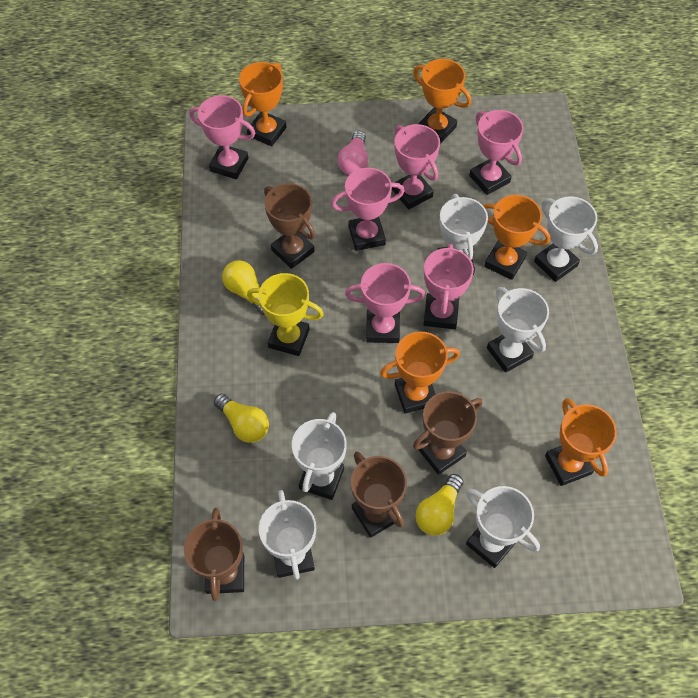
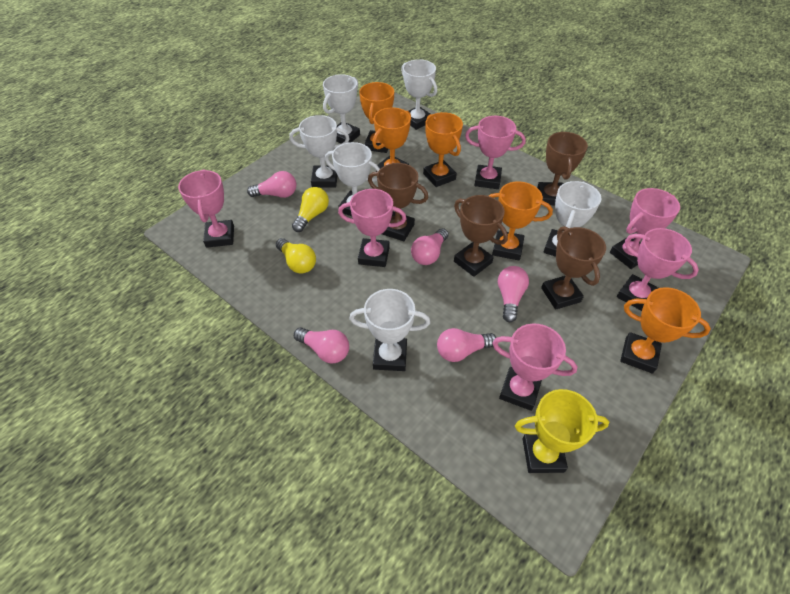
pink light bulb: [337,131,368,175] = 1 -> [247,171,296,198] [294,327,349,363] [411,228,449,265] [437,328,497,362] [498,266,529,322] = 5
yellow light bulb: [214,393,269,443] [222,260,265,315] [415,474,463,536] = 3 -> [276,238,316,274] [292,187,329,232] = 2

